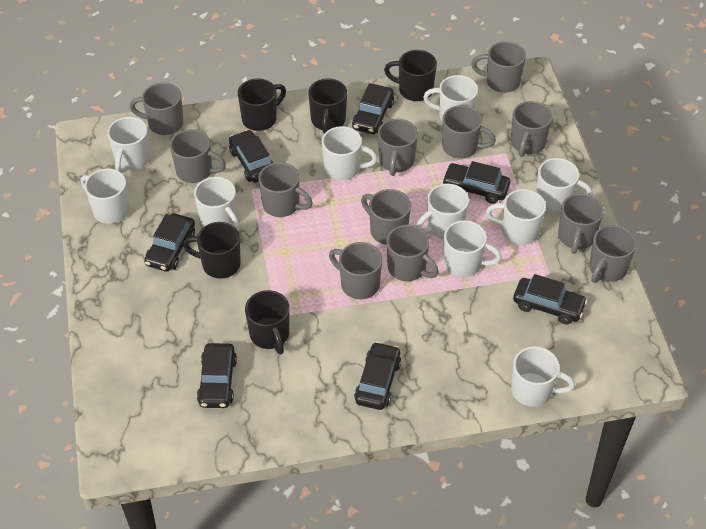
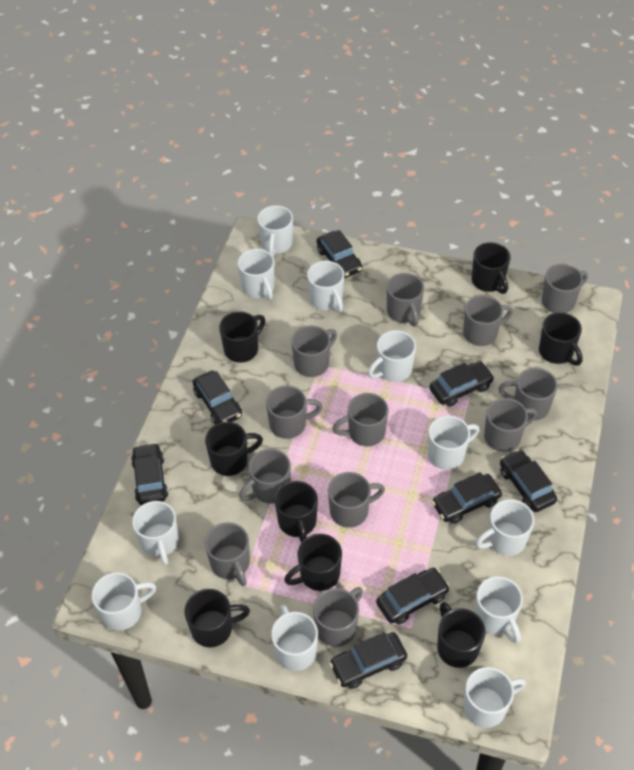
black car: [144,213,195,272] [197,343,237,408] [229,130,273,183] [352,83,394,134] [354,342,401,410] [442,161,510,204] [513,274,587,324] = 7 -> [131,443,168,505] [193,370,242,424] [317,230,362,278] [329,632,407,689] [376,568,450,624] [429,361,494,407] [432,472,502,524] [500,449,557,512] = 8
black mug: [183,222,241,279] [238,78,286,131] [245,290,290,354] [308,78,347,134] [384,50,437,101] = 5 -> [184,589,250,647] [205,422,263,476] [219,311,266,363] [275,481,318,542] [284,534,342,591] [437,602,486,668] [472,242,510,294] [539,312,583,366] = 8
white mug: [80,169,130,224] [107,117,151,173] [194,177,240,230] [322,126,378,180] [416,184,469,239] [423,75,478,121] [444,220,502,277] [486,189,546,245] [511,346,575,407] [536,158,593,213] = 10 -> [92,572,156,631] [132,501,179,565] [238,249,275,300] [257,205,293,256] [271,605,318,671] [307,261,344,312] [368,330,416,382] [428,415,480,470] [463,667,526,728] [474,576,523,643] [475,499,534,556] = 11

